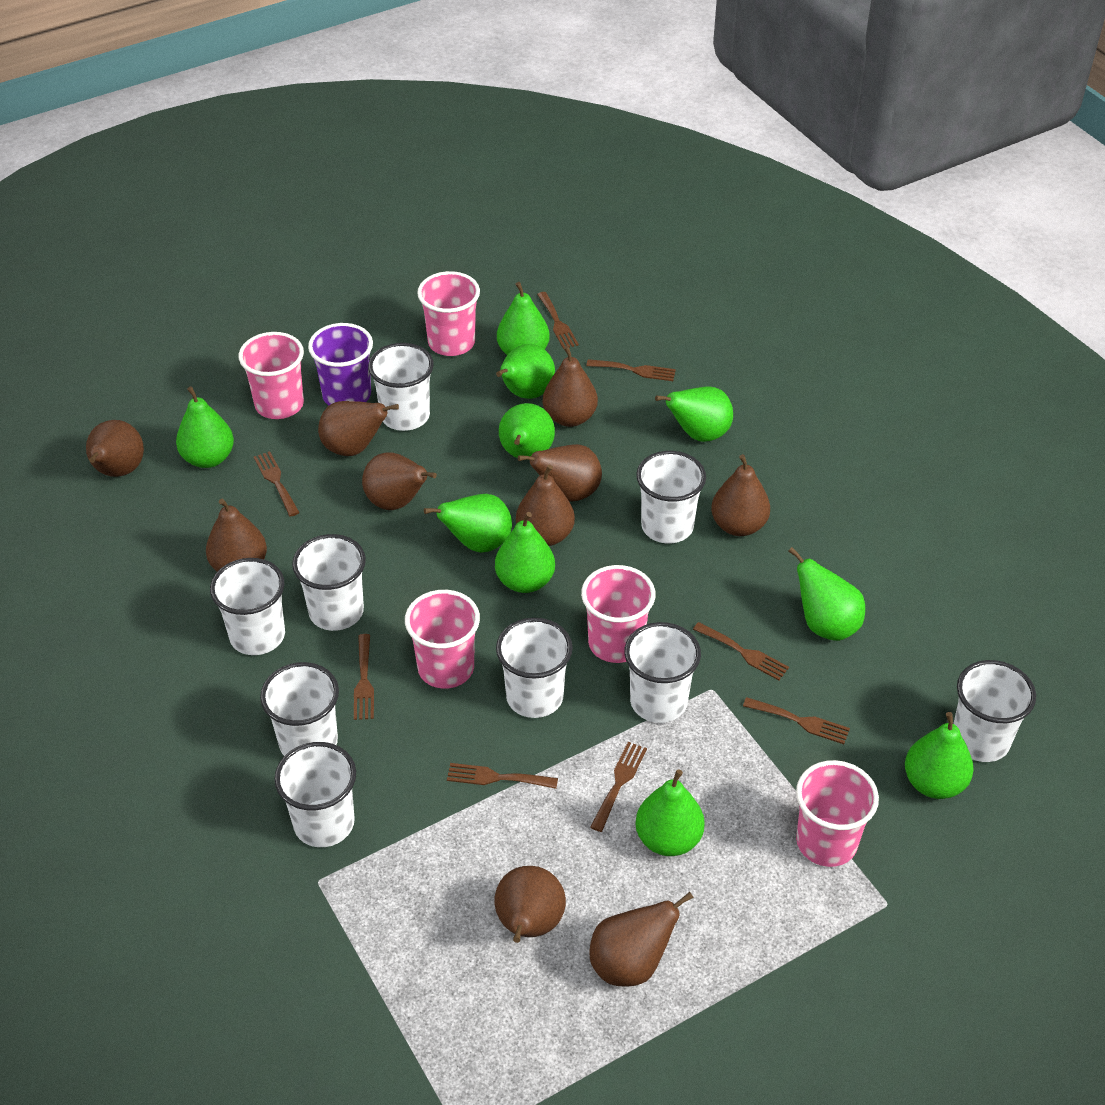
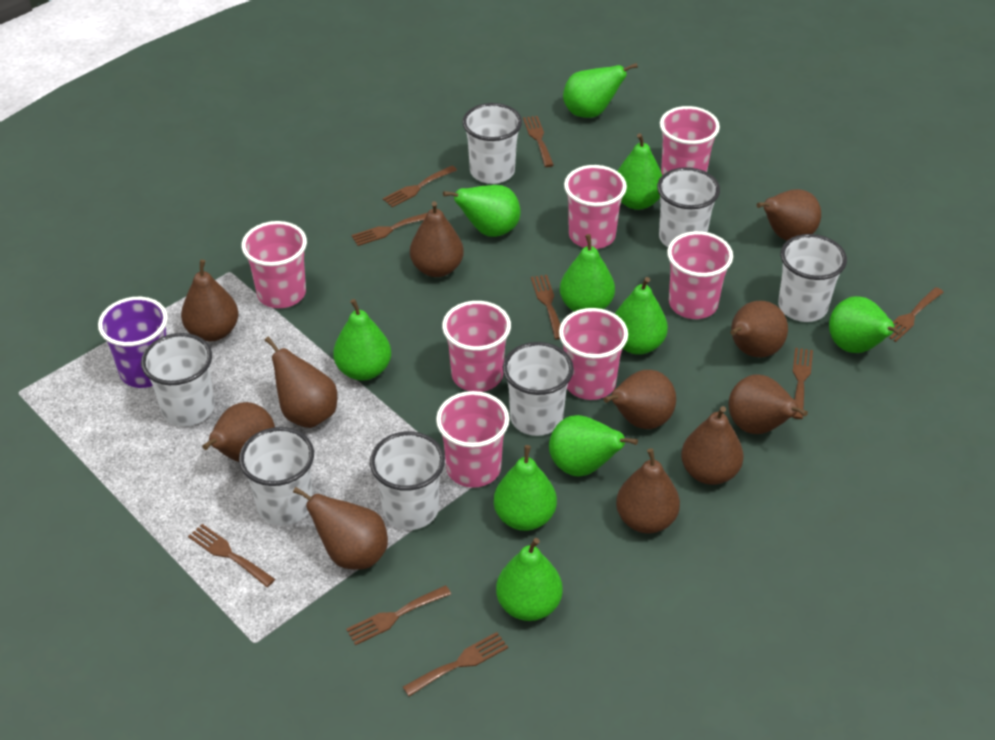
brown fork: [254,451,300,517] [354,634,374,720] [447,763,558,789] [537,292,579,349] [586,359,676,381] [590,742,647,832] [693,622,789,680] [743,697,850,744] = 8 -> [188,524,275,587] [346,585,451,645] [351,213,427,246] [383,166,457,207] [403,632,508,696] [523,116,554,167] [531,275,561,340] [792,348,813,419] [889,287,944,342] = 9
brown pear: [86,420,144,477] [206,499,267,572] [318,401,399,456] [362,452,437,510] [494,866,566,943] [516,465,575,546] [518,444,602,502] [543,346,598,427] [589,892,694,987] [711,454,770,536] = 10 -> [181,260,239,341] [202,402,275,462] [264,337,337,428] [293,487,388,570] [410,201,464,277] [603,370,676,429] [616,448,680,534] [681,406,744,485] [728,374,808,434] [730,301,788,358] [757,189,821,241] = 11
pink cup: [239,332,304,419] [405,590,480,689] [417,271,480,356] [581,565,656,663] [796,760,879,867] = 5 -> [242,221,307,308] [436,391,510,488] [442,301,511,392] [559,308,628,400] [564,165,627,249] [660,106,720,175] [667,231,733,319] = 7
white cup: [210,558,285,655] [260,662,339,756] [274,742,356,847] [292,534,366,631] [368,343,434,431] [496,618,573,718] [624,622,701,723] [636,451,706,543] [953,660,1036,762] = 9 -> [141,333,215,426] [239,427,314,525] [370,431,445,530] [462,103,522,184] [503,342,574,436] [657,167,720,247] [778,234,847,322] = 7

